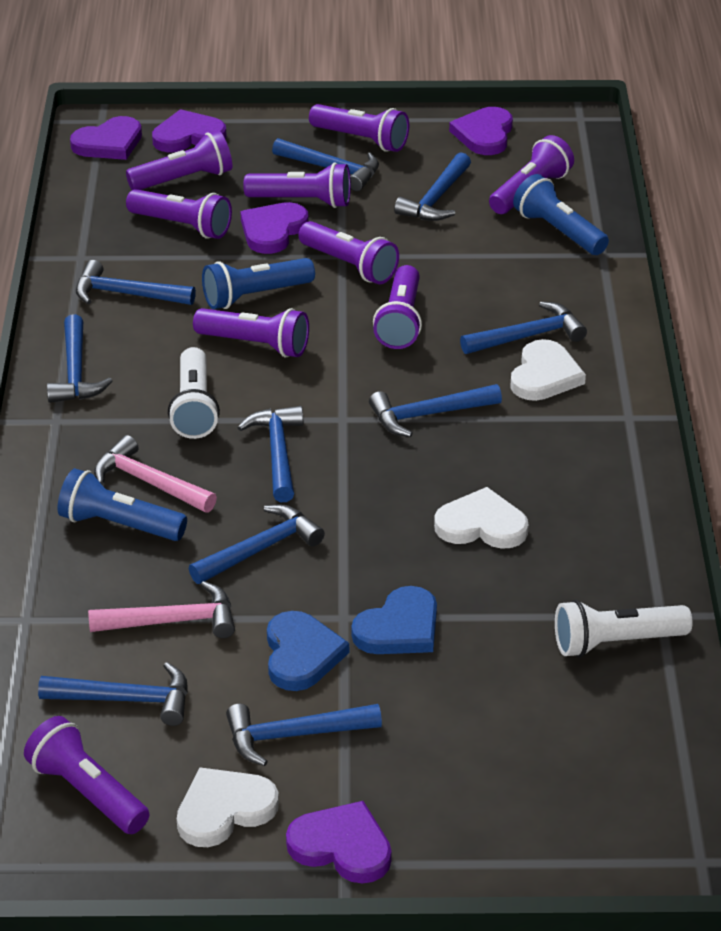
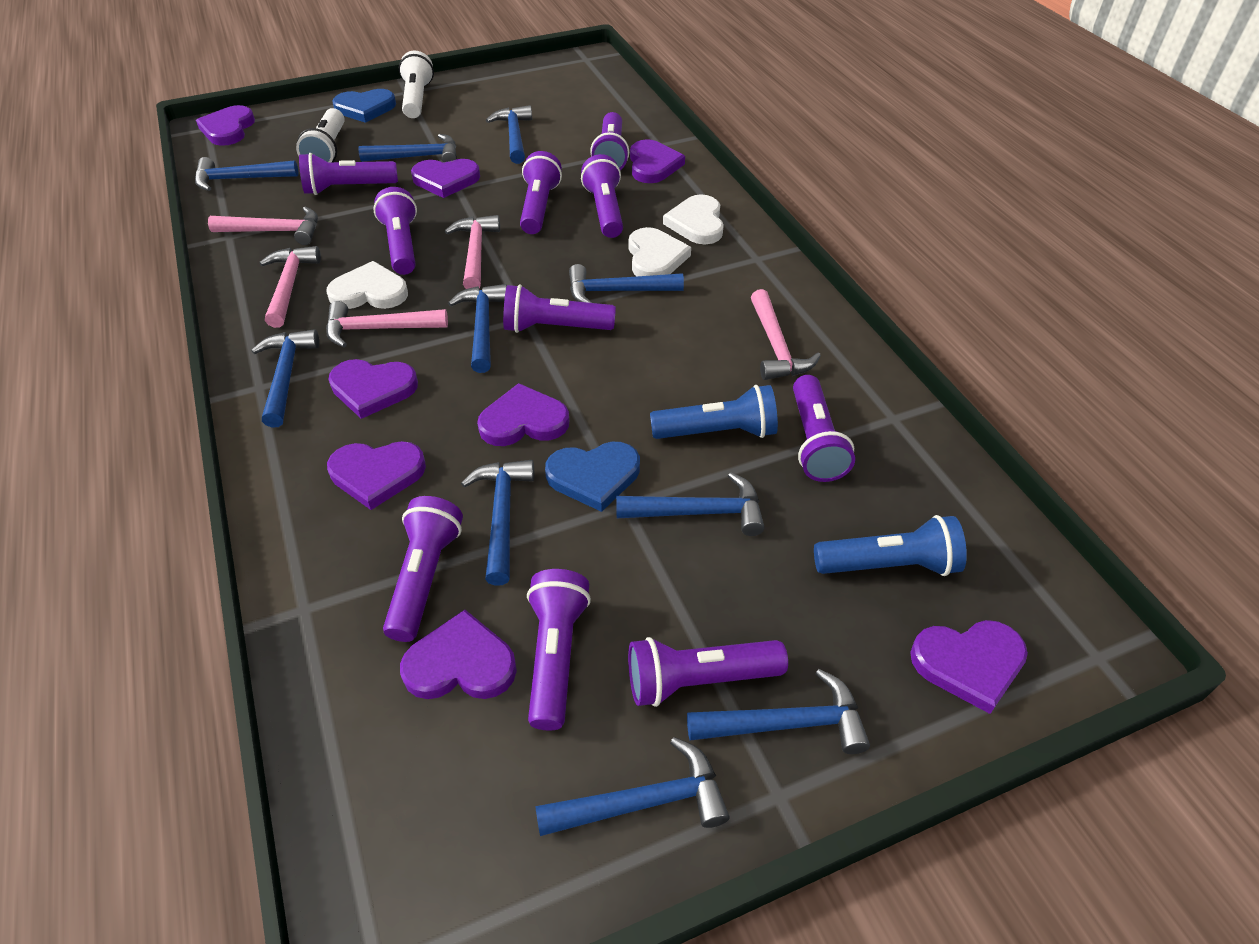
blue flashlight: [57,468,187,541] [202,258,315,309] [513,174,609,255] = 3 -> [650,385,778,439] [814,515,967,576] = 2
pink hammer: [88,581,235,638] [94,435,217,513] = 2 -> [208,207,318,245] [259,246,321,328] [326,301,448,348] [445,215,500,289] [751,289,821,380] = 5
purple flashlight: [24,716,150,834] [126,131,232,190] [126,189,232,239] [193,308,309,358] [243,162,351,208] [298,221,399,284] [309,104,409,152] [373,265,422,349] [489,135,574,214] = 9 -> [299,153,398,195] [373,187,417,275] [383,496,463,642] [503,284,616,333] [520,151,562,234] [527,569,591,730] [581,154,623,238] [590,112,629,170] [628,637,788,707] [793,375,855,482] = 10
purple heart: [70,116,142,160] [152,109,227,153] [240,202,309,254] [286,801,392,884] [449,107,513,155] = 5 -> [196,105,255,146] [327,441,426,510] [328,359,418,419] [400,610,517,699] [411,159,480,198] [477,383,569,446] [630,139,685,183] [910,620,1028,714] = 8

